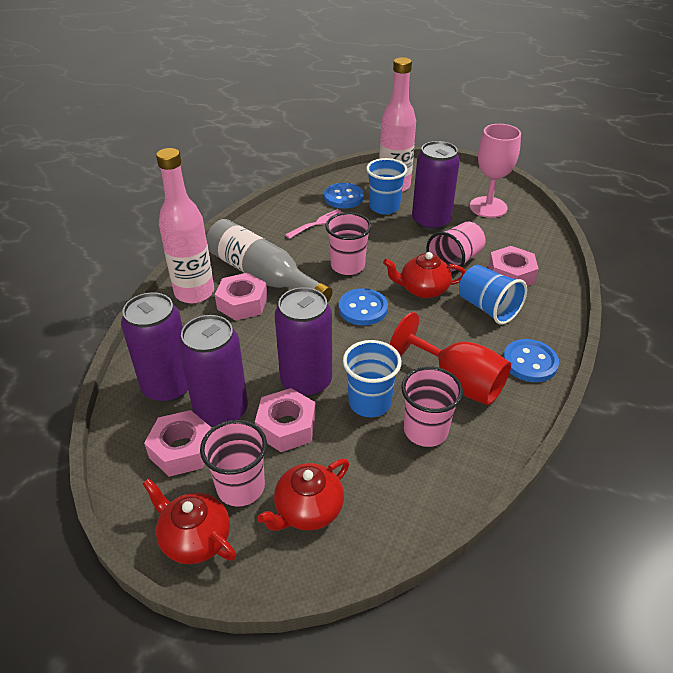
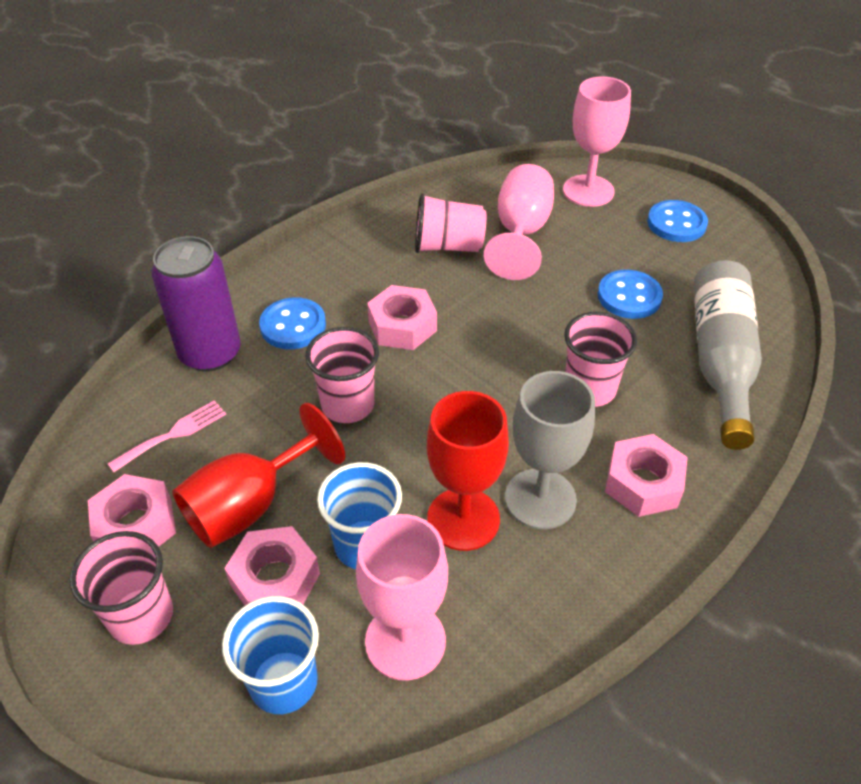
blue cup: [343,340,402,417] [366,158,407,214] [459,265,527,325] = 3 -> [222,596,319,714] [317,462,402,569] = 2
grey goblet: none = 0 -> [505,371,595,529] = 1
pink bottle: [156,148,214,303] [379,57,416,192] = 2 -> none = 0
pink goblet: [470,124,521,218] = 1 -> [356,514,448,681] [484,164,554,280] [563,76,631,207] = 3
purple can: [121,292,188,403] [178,315,248,427] [275,287,332,397] [412,141,460,231] = 4 -> [151,236,241,372] = 1
red goblet: [390,312,511,405] = 1 -> [172,403,345,548] [427,391,509,551] = 2
red teapot: [143,478,236,564] [257,459,349,531] [383,252,466,298] = 3 -> none = 0

